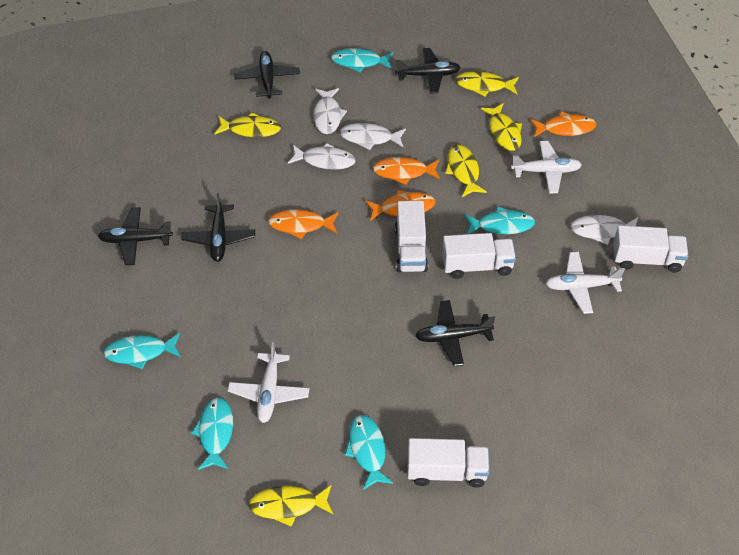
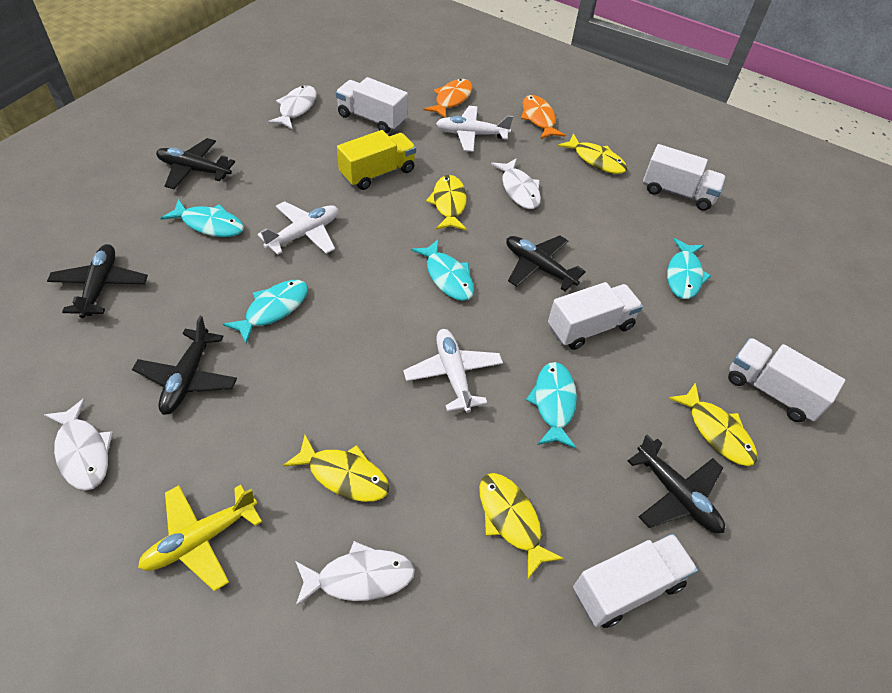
orange fish: [268,209,338,239] [366,190,436,221] [373,157,440,185] [530,111,596,137] = 4 -> [424,79,472,118] [521,95,565,139] = 2
white truck: [395,201,428,272] [408,438,489,488] [442,233,516,279] [613,225,689,272] = 4 -> [336,77,408,133] [548,282,643,350] [573,534,698,628] [643,144,726,211] [728,338,845,422] = 5
yellow plane: none = 0 -> [138,485,262,591] = 1
yellow truck: none = 0 -> [337,130,416,190] = 1

